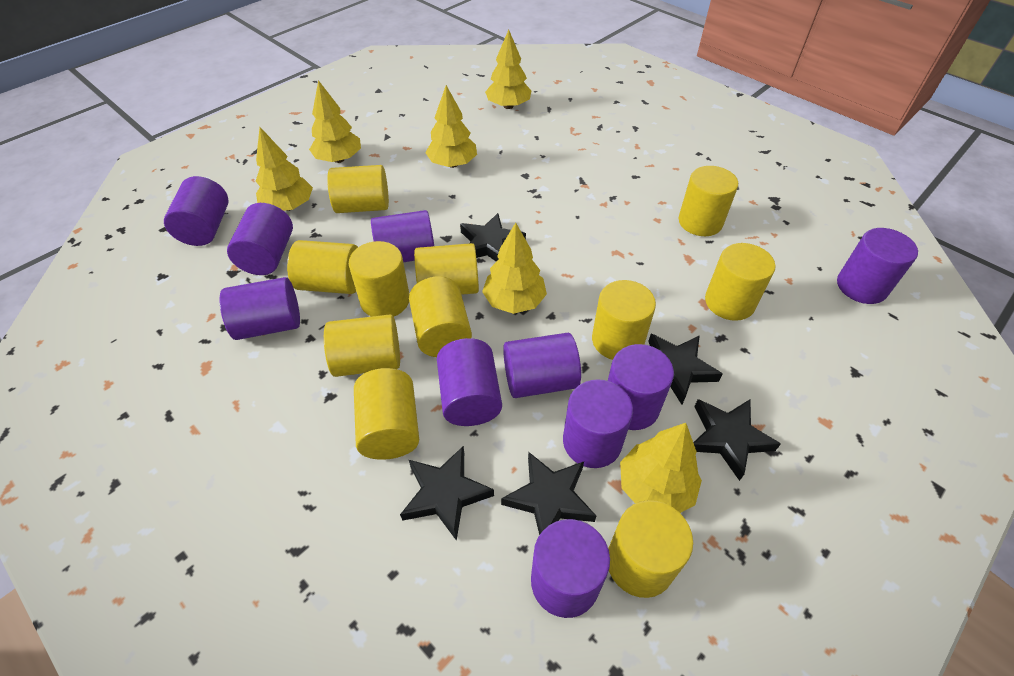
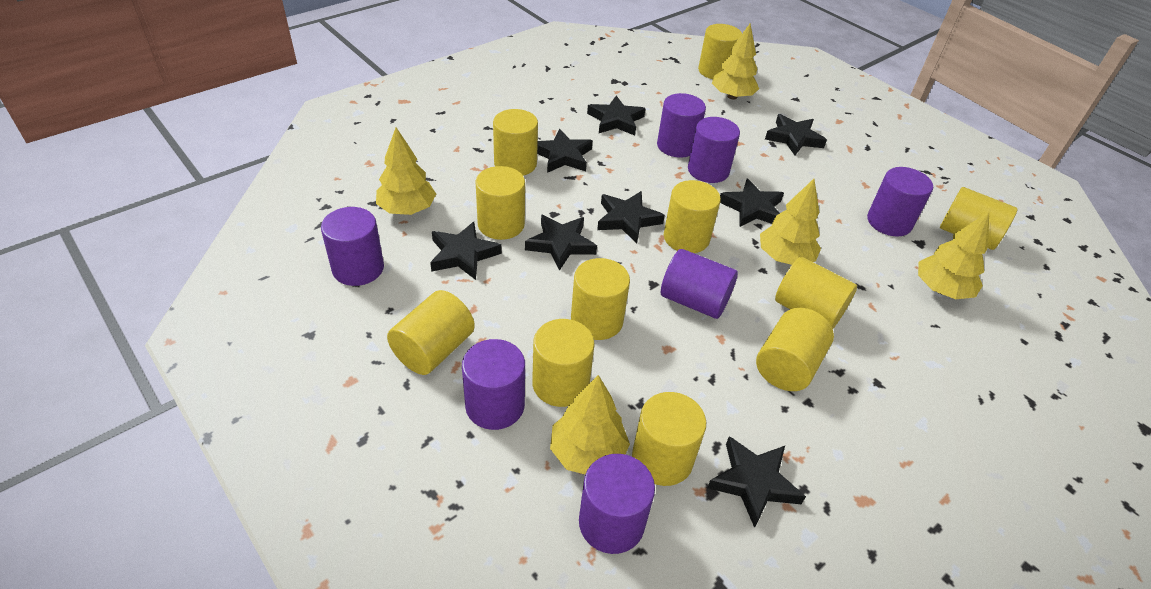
black star: [400,446,494,541] [460,213,526,261] [501,452,596,535] [648,334,723,405] [693,399,781,481] = 5 -> [430,222,502,280] [525,215,597,271] [537,129,593,173] [587,95,646,135] [597,191,665,243] [707,436,806,528] [720,179,784,227] [765,114,827,156] = 8
purple cylinder: [164,176,229,246] [219,277,300,340] [227,203,293,275] [371,210,434,262] [437,338,502,426] [503,333,581,398] [531,519,610,618] [563,379,633,468] [608,344,674,430] [837,228,918,304] = 10 -> [321,207,384,286] [462,339,525,430] [579,454,655,554] [657,93,706,158] [661,249,738,319] [688,117,740,183] [867,167,933,237] = 7
yellow tree: [255,127,313,211] [309,80,361,163] [425,85,477,168] [482,223,547,314] [485,29,531,109] [620,423,702,513] = 6 -> [376,127,436,215] [550,375,630,474] [712,23,759,100] [760,179,821,265] [918,212,989,299] = 5

